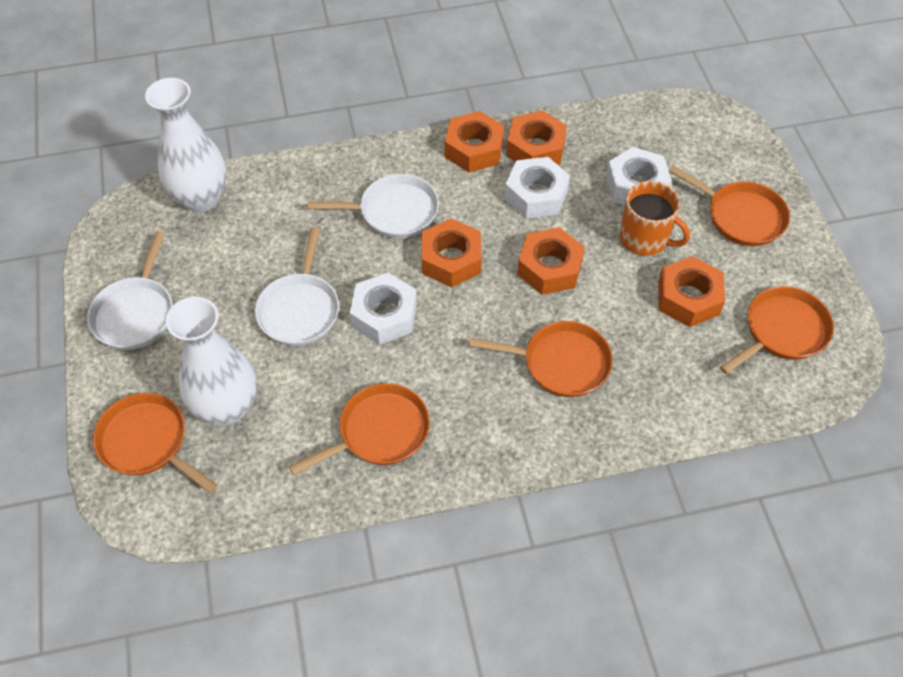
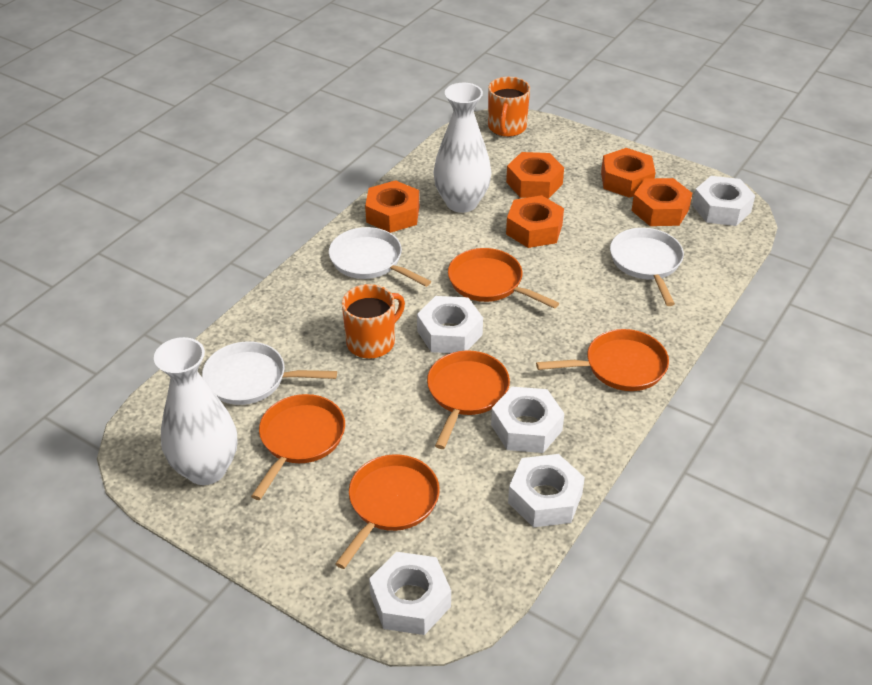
orange mug: [620,181,690,256] = 1 -> [342,284,405,359] [488,77,530,137] = 2
white nut: [350,273,417,345] [505,157,570,219] [606,147,672,205] = 3 -> [369,552,451,635] [417,296,483,353] [491,387,564,453] [508,454,585,527] [692,176,755,226] = 5

